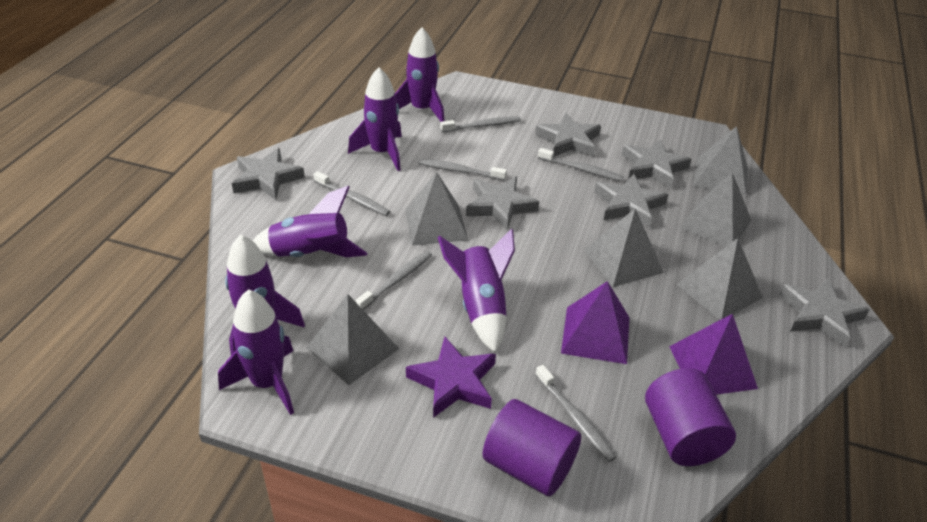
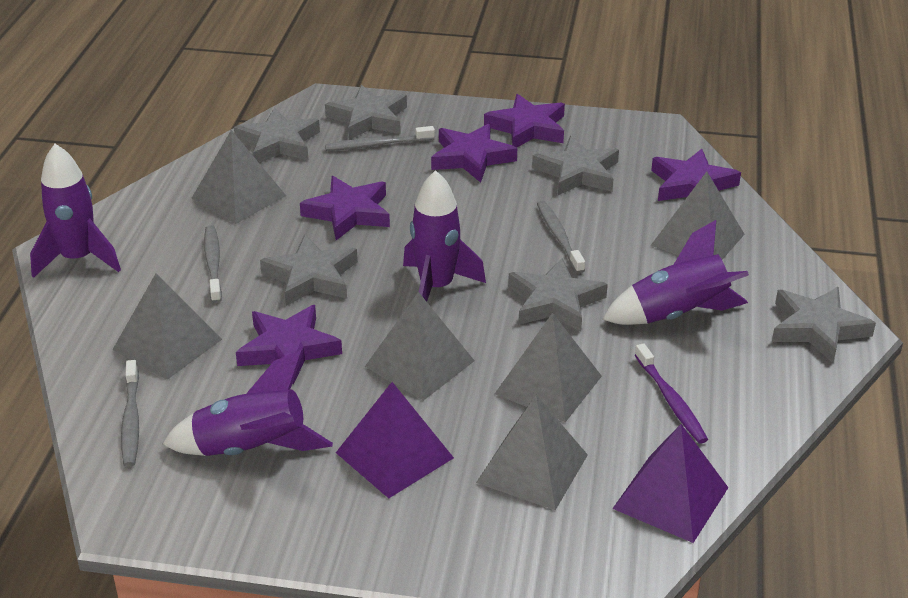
grey toothbrush: [314,171,390,216] [355,251,432,310] [419,159,507,180] [440,116,521,132] [535,365,617,462] [538,148,624,181] = 6 -> [121,360,139,467] [204,225,222,303] [325,126,435,151] [537,201,585,274] = 4
purple cylinder: [482,399,581,496] [645,368,736,466] = 2 -> none = 0
purple rocket: [218,289,294,415] [225,235,305,355] [253,186,367,257] [348,67,402,171] [395,27,444,122] [438,229,515,353] = 6 -> [30,144,121,278] [163,349,333,456] [403,170,486,302] [602,220,749,325] = 4
purple star: [406,337,496,418] = 1 -> [236,305,342,385] [300,176,390,240] [431,123,517,183] [484,94,565,148] [651,149,741,201] = 5
purple toothbrush: none = 0 -> [635,343,708,444] = 1

